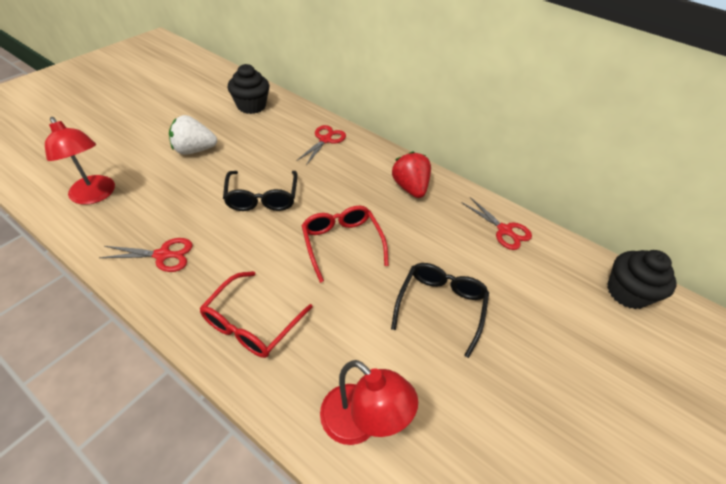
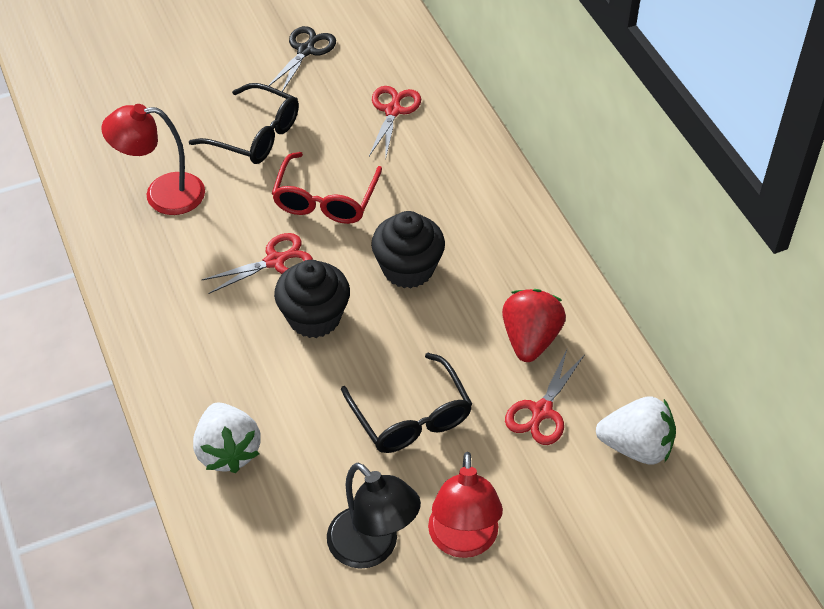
black lamp: none = 0 -> [327,463,421,569] = 1
black scissors: none = 0 -> [268,26,336,92] = 1
red glasses: [199,271,313,358] [301,206,389,283] = 2 -> [272,152,382,224] = 1
white strawberry: [169,115,217,155] = 1 -> [193,402,261,473] [596,397,676,464] = 2

